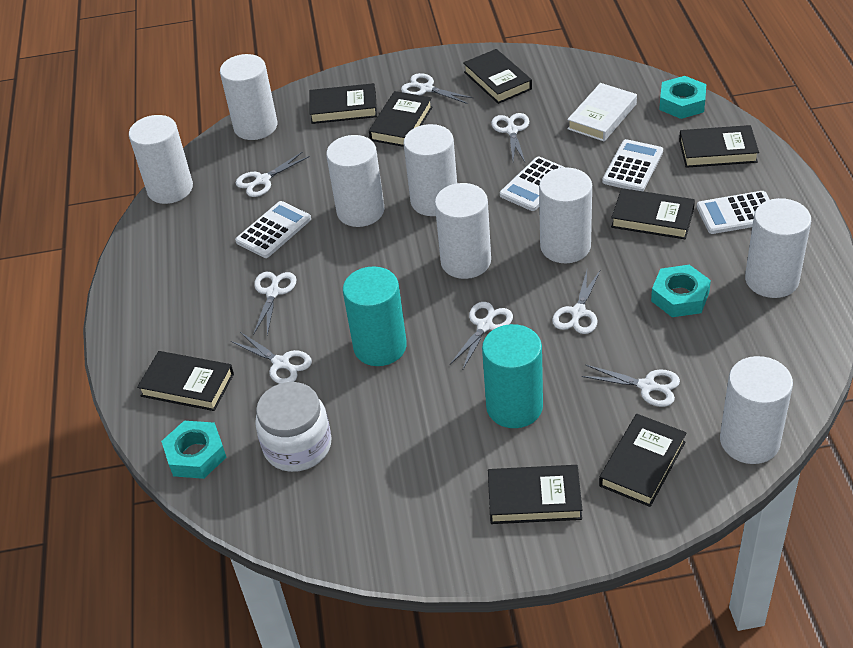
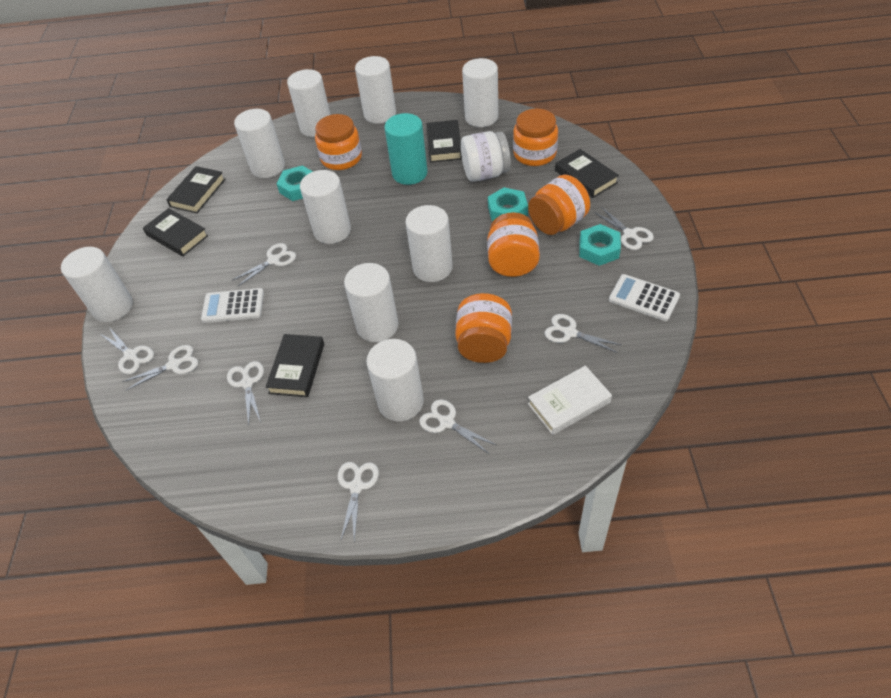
black book: [137,351,234,411] [309,83,377,124] [369,91,432,147] [463,49,532,104] [488,465,582,524] [599,414,687,507] [611,188,695,239] [679,125,759,168] = 8 -> [143,208,208,256] [166,166,226,213] [265,334,324,397] [426,120,462,163] [555,149,619,198] = 5
orange jar: none = 0 -> [315,114,362,170] [455,293,512,363] [487,212,540,277] [513,109,558,166] [528,175,590,235] = 5
turquoise cylinder: [343,267,407,366] [482,324,543,428] = 2 -> [385,113,428,185] = 1
white calculator: [235,201,311,258] [500,156,566,211] [602,139,663,191] [697,191,770,234] = 4 -> [201,288,264,323] [609,274,680,321] = 2
white cylinder: [129,115,193,204] [220,54,277,140] [326,135,384,227] [404,124,457,216] [435,183,491,279] [539,168,592,263] [720,356,793,464] [745,198,811,298] = 8 -> [61,247,133,322] [234,109,285,178] [287,69,330,137] [300,170,351,244] [344,263,398,342] [355,56,396,124] [366,339,424,421] [405,205,453,282] [462,58,498,127] = 9

